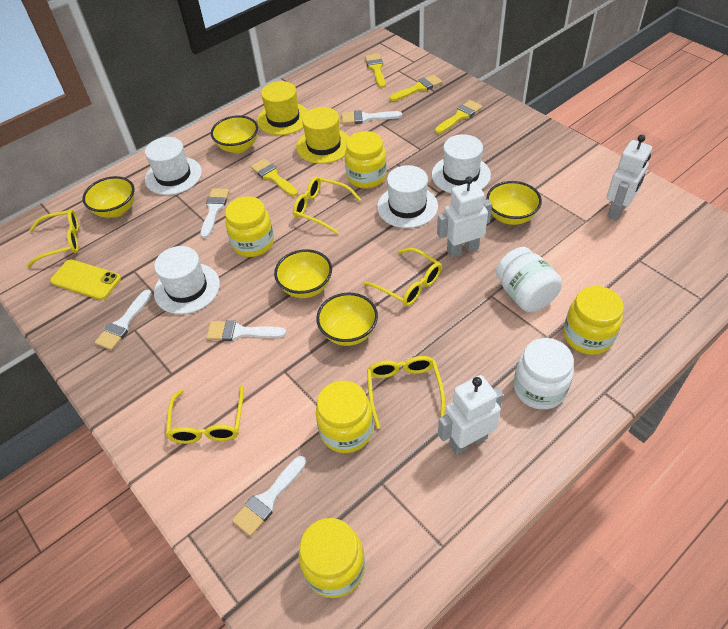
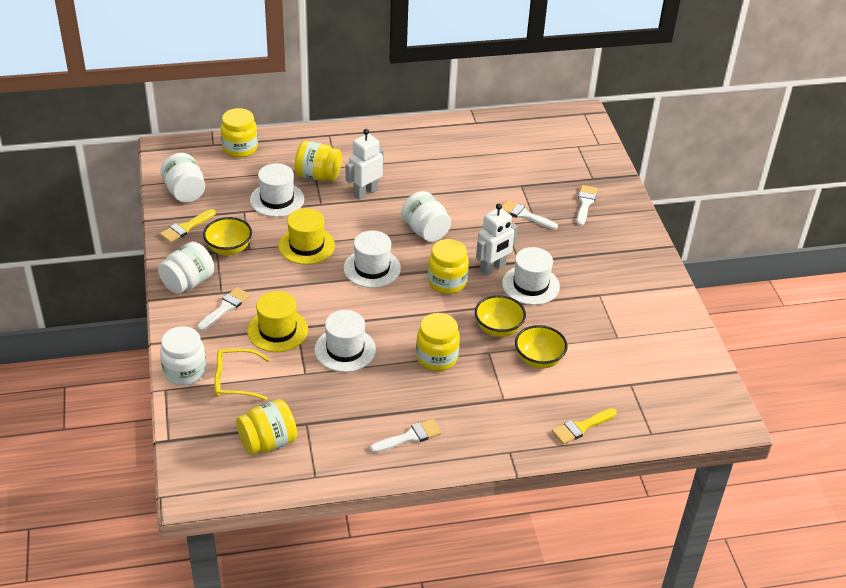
white brush: [95,290,152,350] [201,188,229,238] [206,320,286,341] [232,456,307,536] [342,110,402,124] = 5 -> [197,287,250,331] [370,419,442,453] [502,200,558,230] [576,185,598,226] = 4
white jar: [496,247,562,312] [514,338,574,410] = 2 -> [158,242,214,294] [160,326,206,386] [161,153,205,203] [401,191,451,242] = 4
white robot: [437,176,492,258] [438,375,503,455] [606,135,652,221] = 3 -> [345,129,384,200] [476,203,518,276] = 2
yellow bowl: [82,176,135,218] [211,115,258,153] [274,249,332,298] [316,293,378,346] [486,181,542,225] = 5 -> [203,217,252,256] [475,295,526,337] [515,325,568,369] = 3
yellow brush: [251,159,298,196] [365,54,385,88] [390,74,442,101] [435,100,483,134] = 4 -> [160,209,216,243] [552,408,617,444] = 2
yellow glasses: [26,209,79,267] [166,385,244,444] [293,176,361,234] [364,248,442,306] [367,356,445,429] = 5 -> [214,349,270,400] = 1
yellow phone: [50,259,121,300] = 1 -> none = 0

